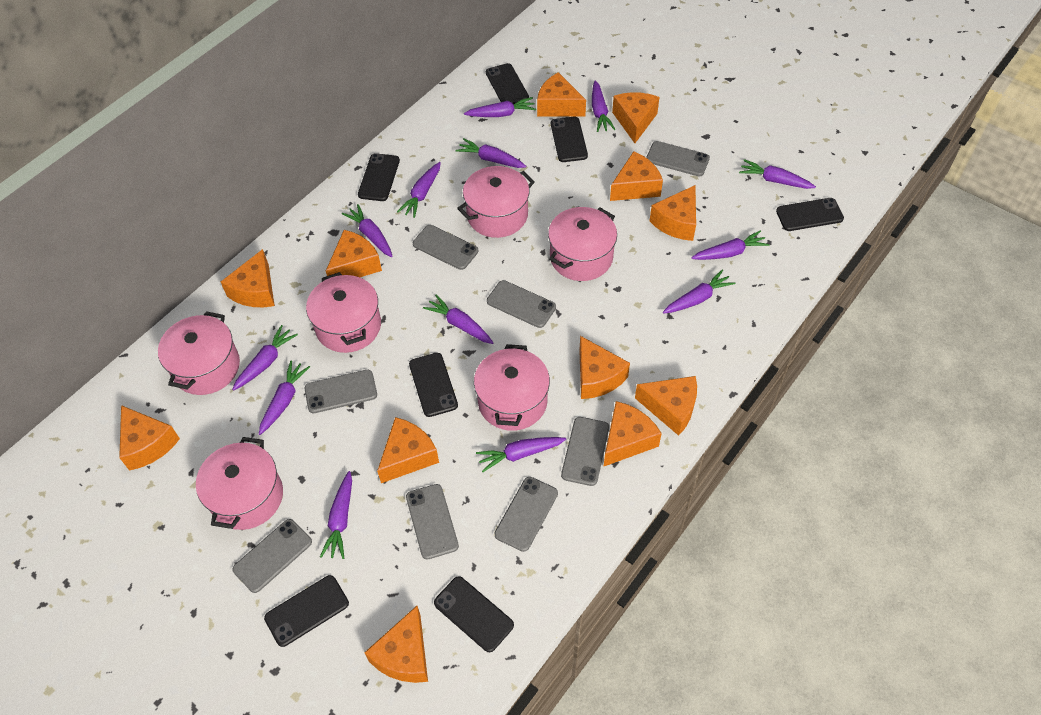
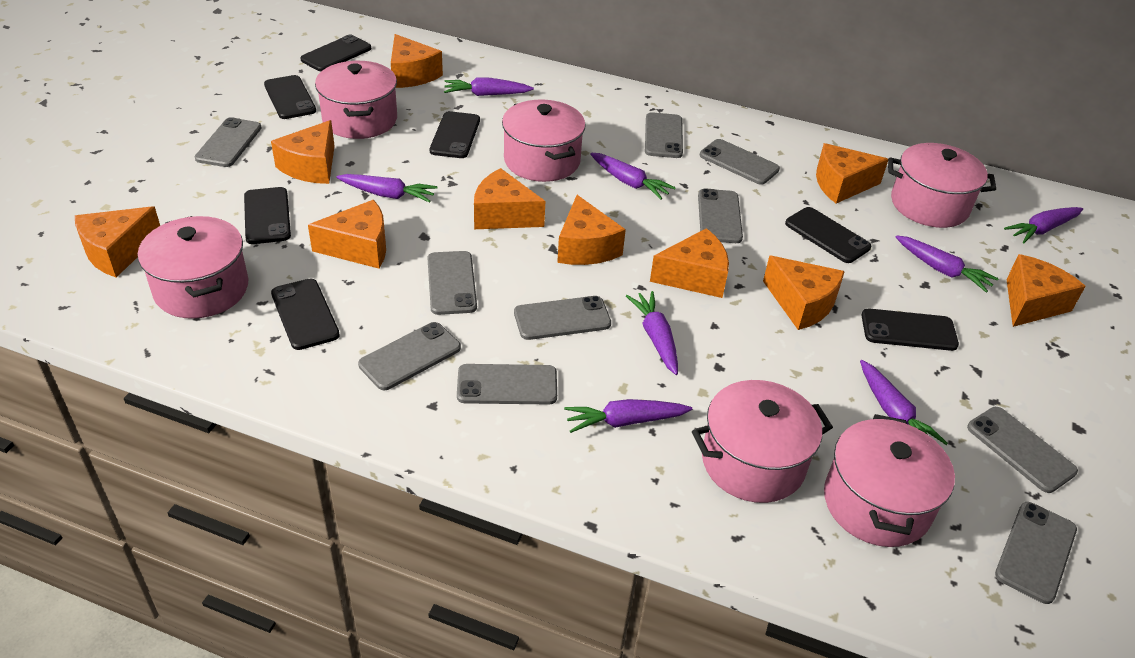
grey phone: [232,519,312,593] [305,370,377,413] [406,484,459,559] [413,225,478,270] [487,280,556,328] [495,477,558,552] [561,417,609,486] [646,141,710,176] = 8 -> [195,117,262,167] [358,322,461,390] [427,251,477,315] [457,364,557,404] [514,296,611,340] [645,112,683,158] [698,188,743,243] [700,139,780,185] [967,407,1078,493] [995,502,1077,604] = 10
orange cheese: [119,405,180,471] [221,249,275,307] [326,230,382,277] [364,606,428,683] [377,417,439,483] [537,72,586,117] [579,336,630,399] [604,401,662,466] [610,151,663,201] [612,92,659,143] [635,376,697,436] [650,185,696,241] = 12 -> [75,206,160,277] [271,120,335,184] [308,200,386,268] [391,34,443,88] [474,168,545,229] [557,195,626,265] [650,228,729,298] [763,256,845,330] [816,143,888,203] [1006,254,1086,327] = 10
purple carrot: [232,325,298,391] [259,360,310,435] [320,471,352,559] [342,204,393,257] [397,162,441,218] [423,294,494,344] [456,138,527,168] [464,97,536,117] [476,437,566,472] [592,80,616,132] [663,270,735,314] [691,230,769,260] [739,159,816,189] = 13 -> [336,174,438,203] [444,77,534,96] [564,399,692,433] [590,153,676,200] [626,291,678,375] [860,360,948,445] [896,235,999,293] [1004,207,1083,243] = 8

